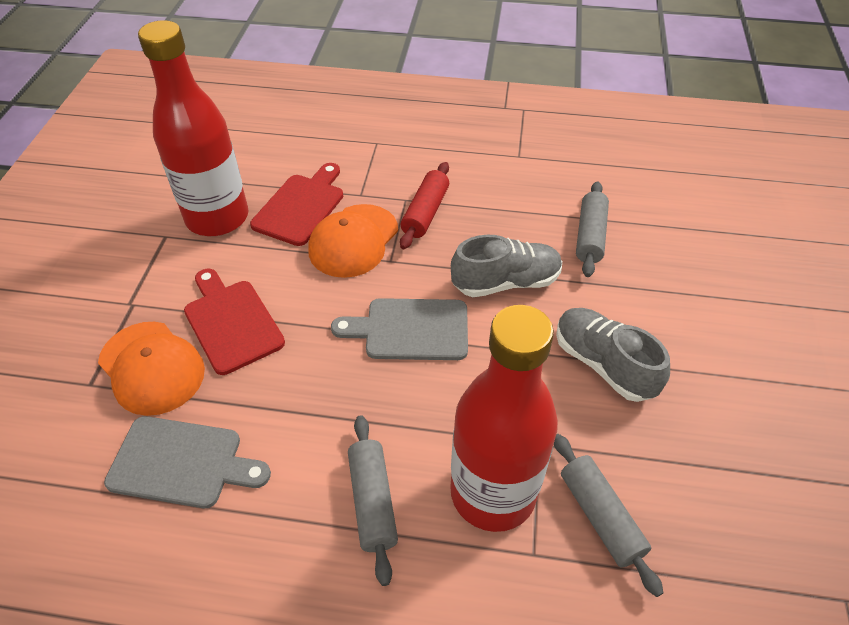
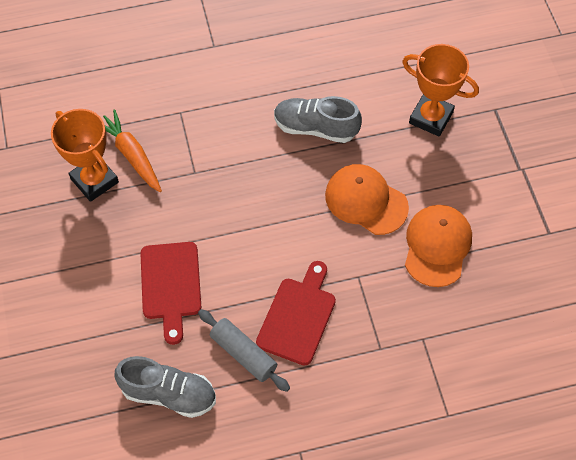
grey cutting board: [104,416,271,508] [331,298,468,360] = 2 -> none = 0
grey rolling pin: [348,415,398,586] [554,434,663,597] [576,181,609,277] = 3 -> [198,309,290,392] = 1
orange carrot: none = 0 -> [103,110,162,192] = 1
orange trophy: none = 0 -> [51,109,119,202] [402,44,479,137] = 2
red bottle: [138,20,248,236] [450,305,558,532] = 2 -> none = 0
red rolling pin: [400,162,449,249] = 1 -> none = 0

